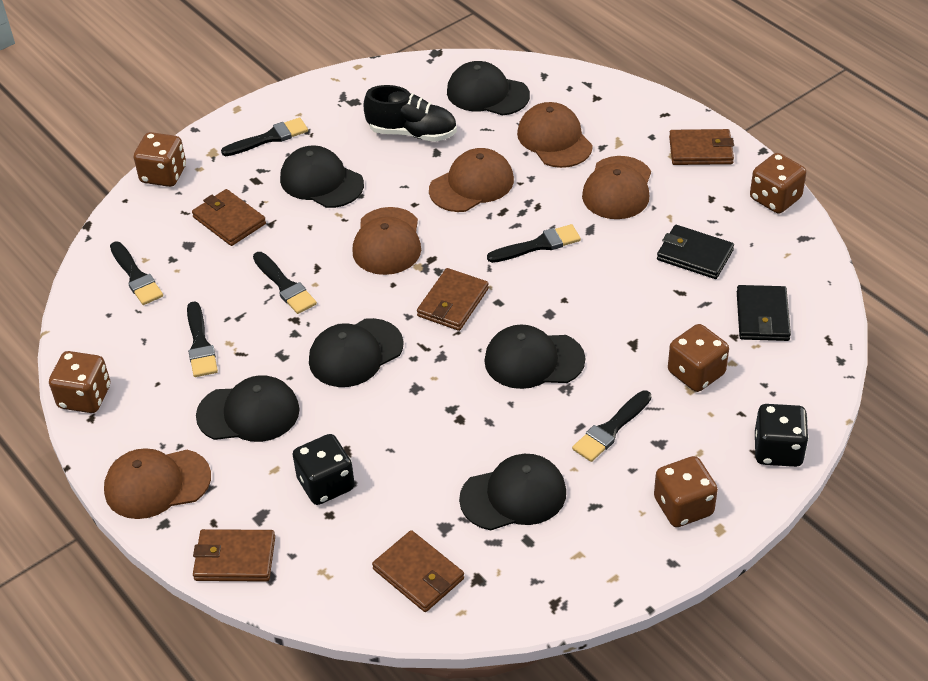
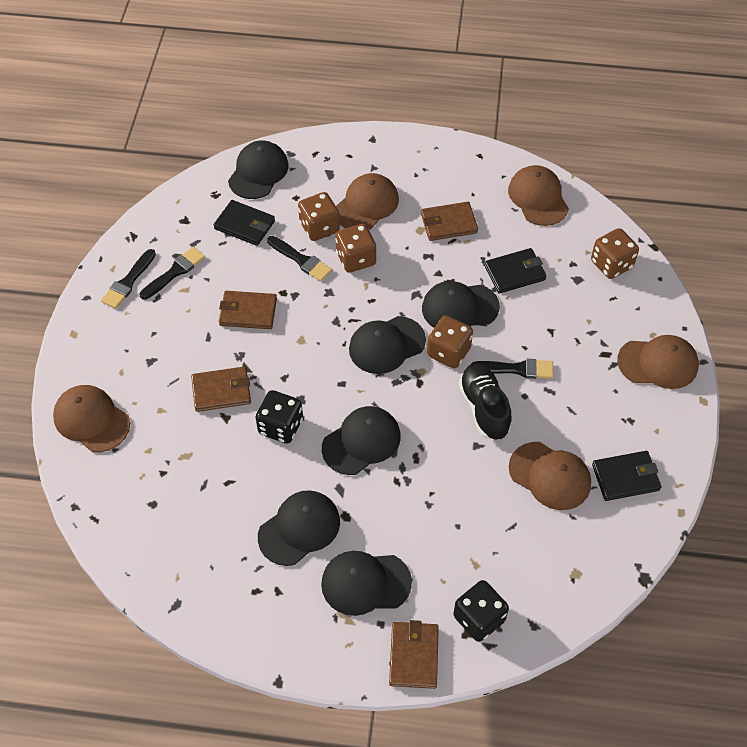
black brush: [110,242,163,305] [187,301,218,377] [221,118,308,156] [253,252,317,314] [487,224,581,263] [572,390,652,462] = 6 -> [101,249,156,309] [140,247,205,300] [267,236,332,282] [471,359,554,379] = 4
black wallet: [657,225,734,279] [737,285,791,341] = 2 -> [214,200,275,246] [484,248,547,293] [592,451,661,501] = 3
brown dice: [49,351,110,413] [134,132,186,187] [654,456,718,527] [668,324,729,392] [750,153,806,214] = 5 -> [298,192,340,241] [335,224,376,273] [427,315,473,368] [591,228,639,279] = 4
brown wallet: [192,189,266,246] [193,529,275,582] [372,530,464,612] [417,268,489,331] [669,129,734,165] = 5 -> [191,366,251,412] [219,291,277,329] [389,620,439,689] [421,202,478,241] = 4

